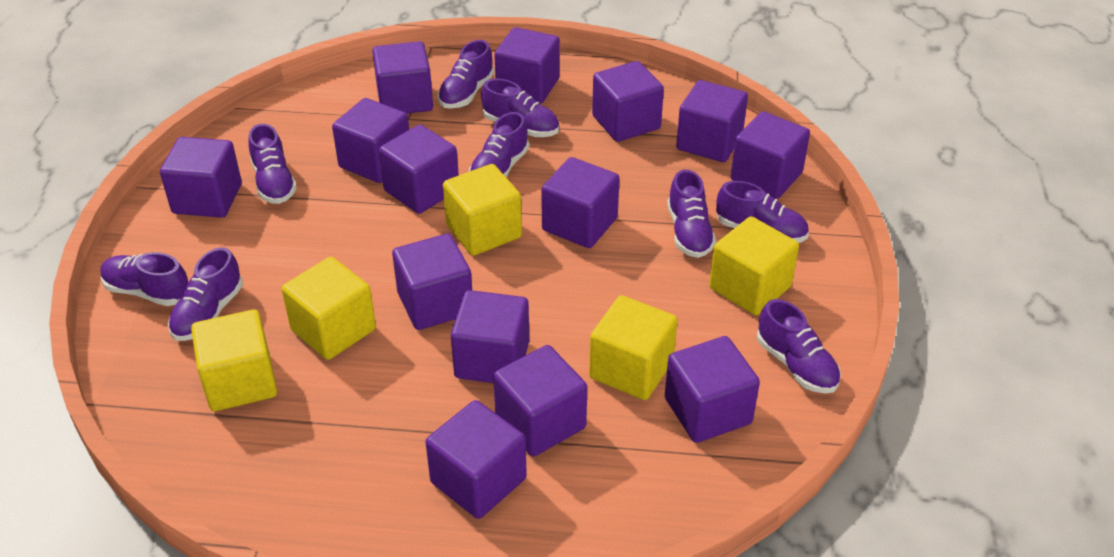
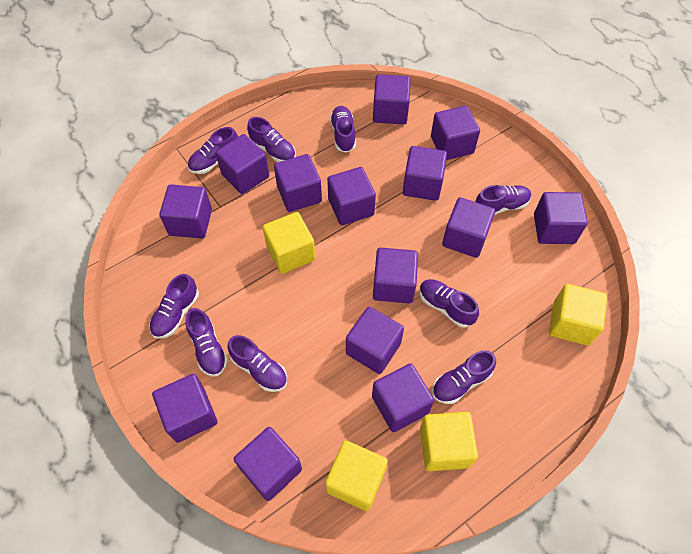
yellow cube: [191,309,277,411] [282,257,376,360] [443,164,522,256] [589,295,678,400] [709,217,799,315] = 5 -> [263,212,315,274] [325,441,388,511] [420,412,478,471] [549,284,607,346] = 4

